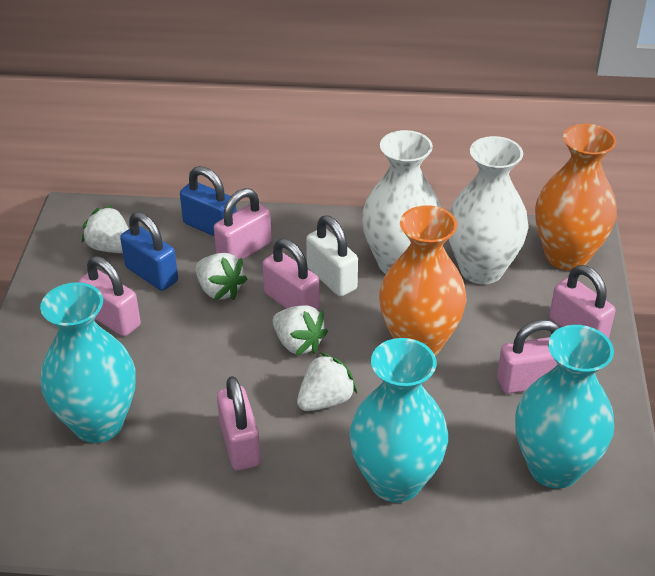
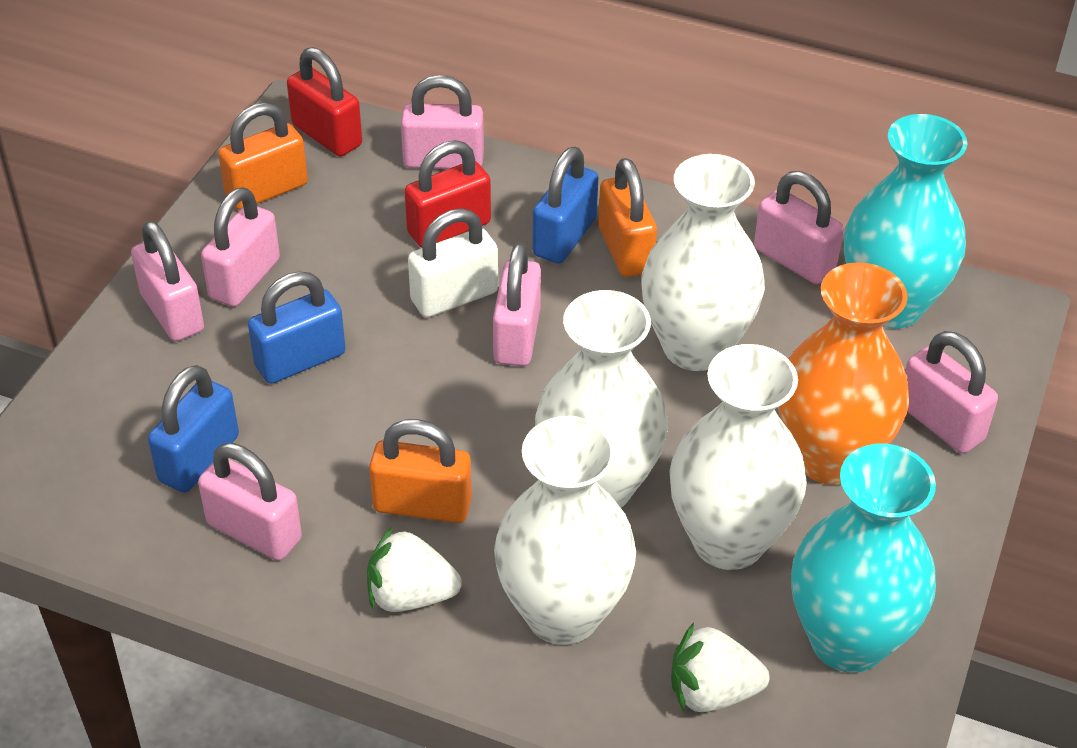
blue padlock: [120,212,178,291] [180,166,236,236] = 2 -> [148,365,239,493] [248,271,346,384] [532,147,598,264] = 3
orange padlock: none = 0 -> [218,102,308,210] [369,419,472,523] [598,158,657,277] = 3
orange vase: [379,205,467,356] [535,124,617,270] = 2 -> [778,262,909,485] = 1
pink padlock: [78,256,141,336] [214,188,272,260] [217,376,261,471] [262,239,320,310] [497,320,560,394] [549,265,615,338] = 6 -> [131,221,204,341] [198,443,302,561] [201,187,280,307] [401,75,484,169] [493,243,541,366] [754,171,844,284] [905,331,998,453] = 7
red padlock: none = 0 -> [287,47,362,156] [404,140,491,248] = 2
turquoise vase: [40,282,135,443] [349,338,448,503] [515,325,614,489] = 3 -> [791,444,936,673] [844,114,967,329] = 2
white strawberry: [82,205,129,253] [196,253,247,300] [273,305,328,356] [297,352,357,411] = 4 -> [367,526,462,612] [671,623,770,712] = 2
white vase: [362,130,441,274] [449,136,528,284] = 2 -> [494,416,636,645] [535,290,668,508] [641,154,765,371] [670,344,807,570] = 4

